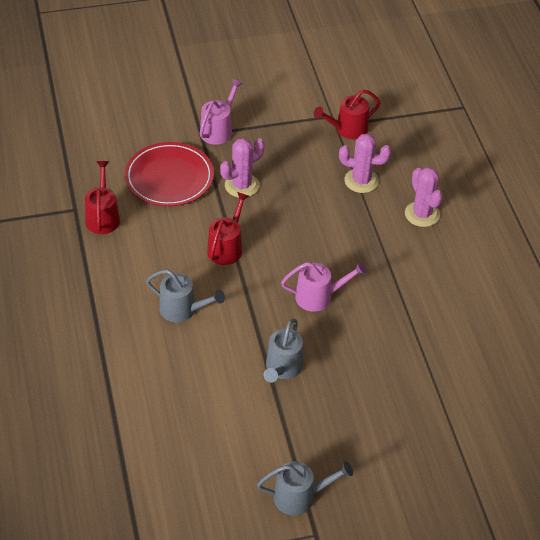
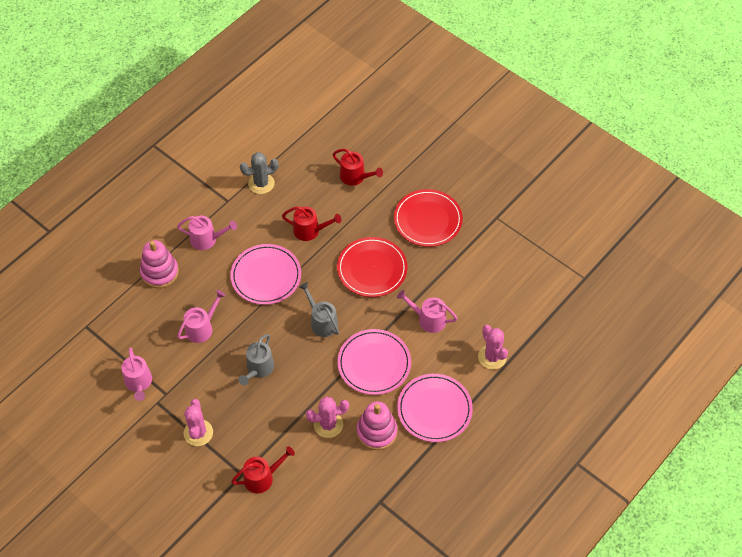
grey cactus: none = 0 -> [240,152,279,194] = 1
grey watering can: [146,269,225,323] [257,461,353,515] [264,318,303,383] = 3 -> [238,334,274,385] [299,282,339,337] = 2
pink plate: none = 0 -> [230,244,301,305] [337,329,411,395] [397,374,473,442] = 3
pink stacking toy: none = 0 -> [140,240,179,288] [357,401,397,450] = 2
pink watering can: [200,79,243,145] [281,262,366,312] = 2 -> [122,347,152,401] [177,216,237,250] [177,290,226,343] [397,290,458,333] = 4
red plate: [125,142,214,207] = 1 -> [337,237,408,297] [394,189,463,247] = 2

